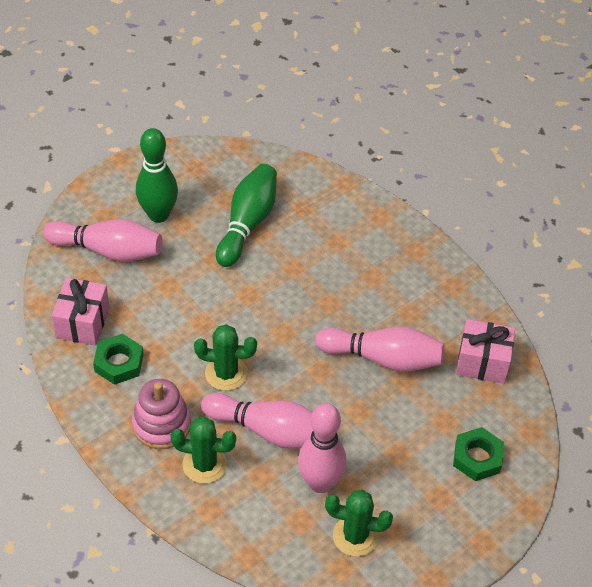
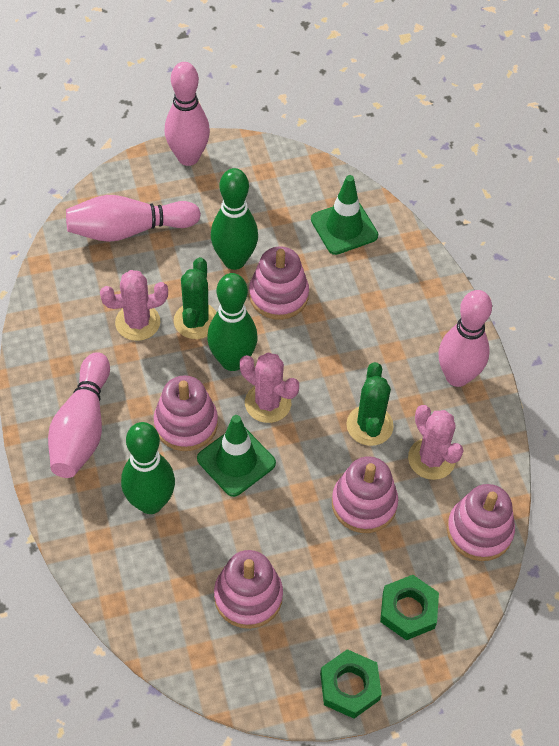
green bowling pin: [136,128,178,223] [216,164,277,267] = 2 -> [121,422,175,514] [207,273,257,371] [211,168,258,270] = 3
green cactus: [171,417,236,484] [194,324,257,391] [325,489,393,557] = 3 -> [174,257,217,339] [346,362,394,446] = 2
green traffic cone: none = 0 -> [197,415,276,497] [311,175,378,255] = 2
pink cactus: none = 0 -> [100,270,168,341] [240,352,299,423] [408,405,464,480] = 3
pink gift: [52,278,110,346] [456,319,515,384] = 2 -> none = 0
pink stacking toy: [132,379,191,449] = 1 -> [154,375,218,451] [214,550,283,629] [249,247,309,320] [332,456,398,533] [447,484,515,561] = 5

